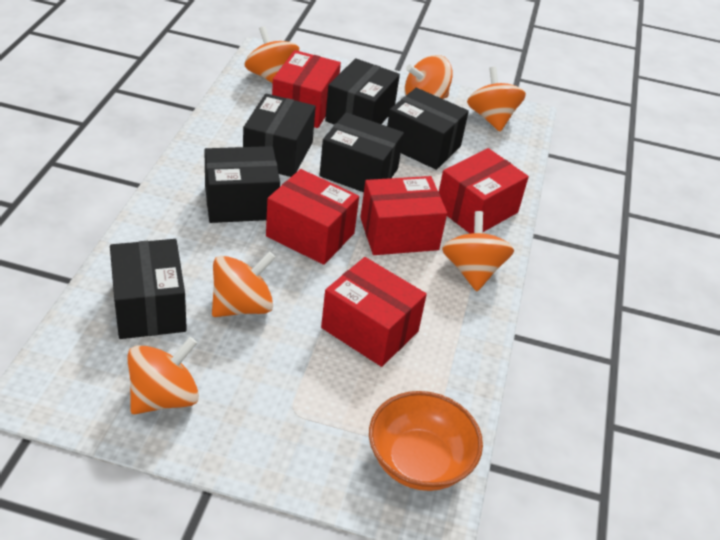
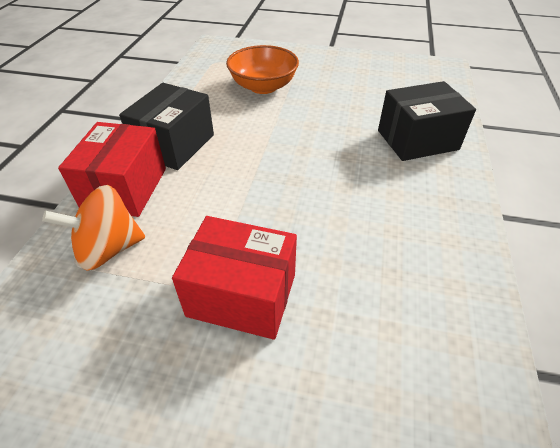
black box: [110,239,187,339] [204,146,280,223] [243,93,316,177] [319,112,404,192] [325,58,400,125] [387,88,469,170] = 6 -> [119,83,214,170] [378,81,476,161] = 2
orange spinning top: [127,337,199,414] [212,251,276,317] [244,26,299,83] [405,55,453,99] [442,211,514,291] [467,67,526,132] = 6 -> [42,185,145,271] = 1
red box: [266,169,359,265] [272,50,341,128] [321,257,427,367] [360,176,447,255] [439,148,529,234] = 5 -> [58,122,166,217] [172,216,297,340] = 2

